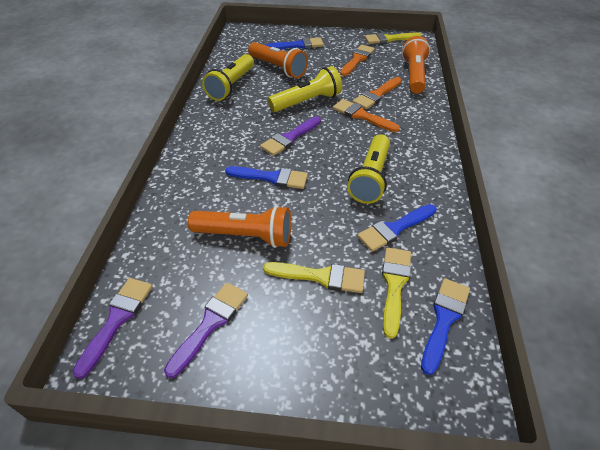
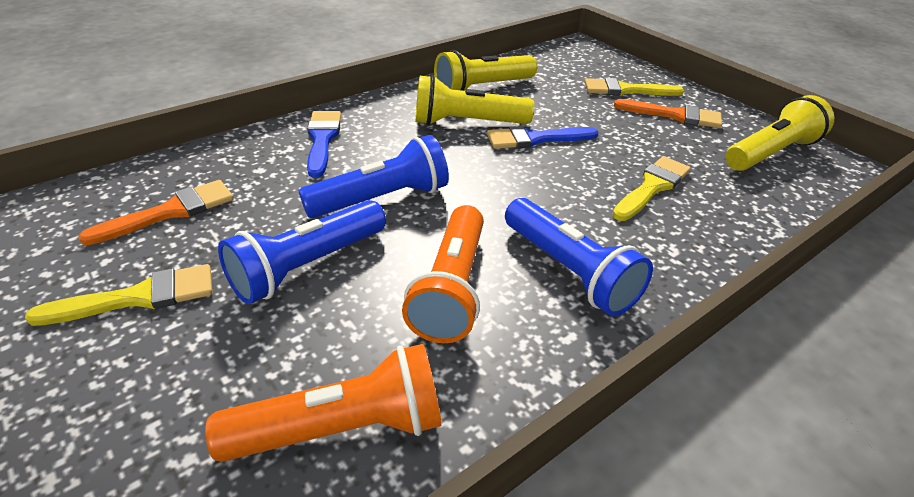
blue brush: [225,166,308,189] [266,37,324,49] [357,204,437,252] [421,278,470,375] = 4 -> [307,111,341,178] [487,126,598,149] = 2
blue flashlight: none = 0 -> [218,200,386,304] [299,135,449,218] [505,198,653,316] = 3
orange brush: [333,99,400,132] [340,45,375,76] [353,77,402,109] = 3 -> [78,180,234,245] [614,99,722,128] = 2
orange flashlight: [188,205,291,248] [248,42,308,78] [402,36,430,93] = 3 -> [205,344,442,462] [402,205,484,343] = 2
purple brush: [72,278,153,379] [164,282,248,378] [260,116,321,156] = 3 -> none = 0

